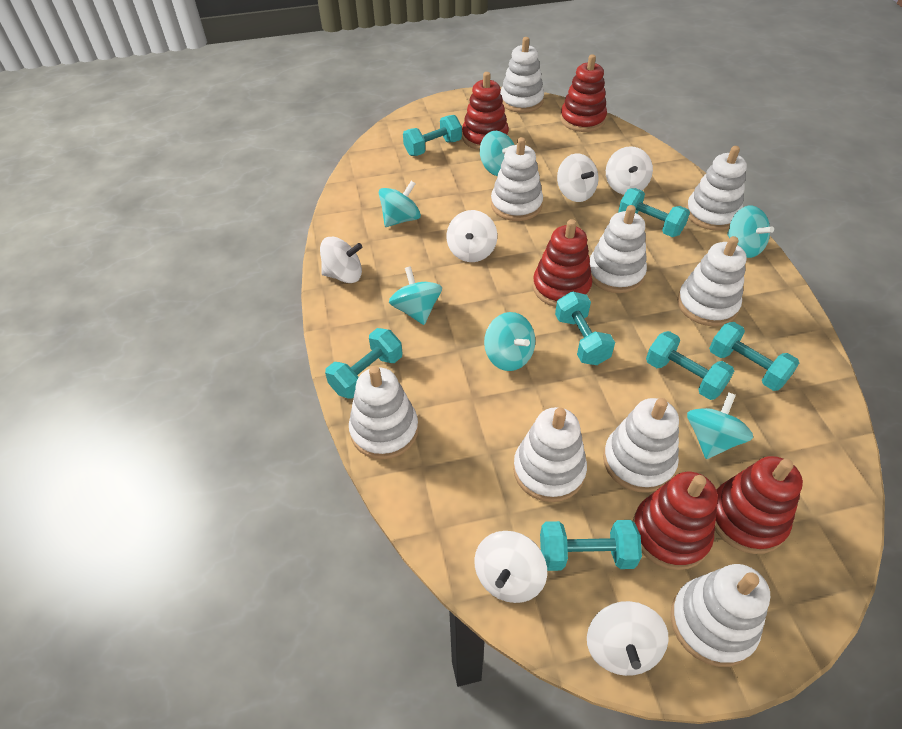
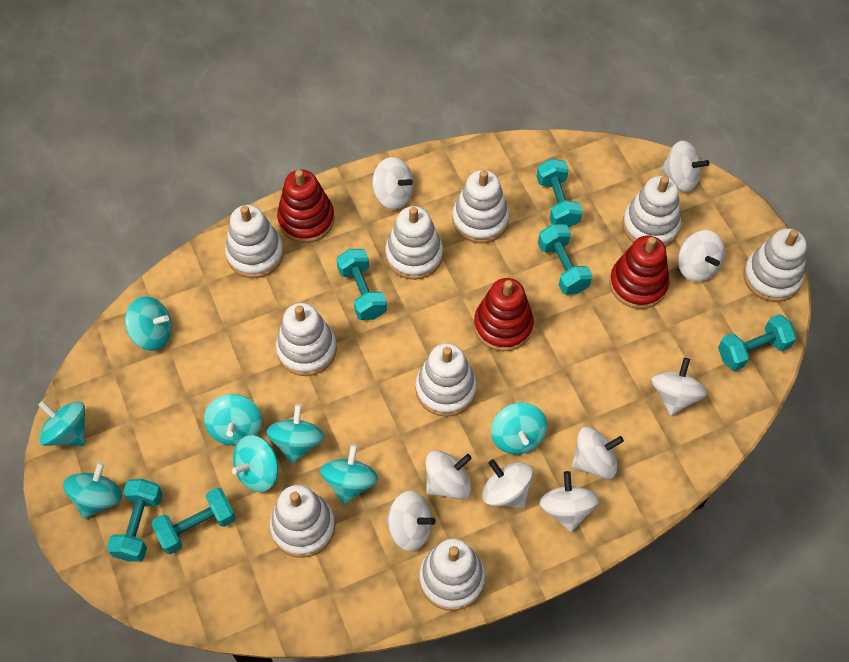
red stacking toy: [462,72,509,150] [533,219,592,307] [560,54,607,132] [633,472,718,570] [715,456,803,554] = 5 -> [277,170,335,243] [474,278,534,351] [609,235,670,309] = 3
turquoise dumbbell: [325,328,402,399] [403,115,462,156] [540,520,642,571] [555,291,615,365] [618,188,690,237] [646,331,734,400] [709,322,799,391] = 7 -> [107,479,163,561] [151,488,236,554] [336,249,387,320] [536,159,582,228] [538,224,593,294] [718,314,797,371] = 6
turquoise spinning top: [379,181,421,227] [389,266,442,325] [480,131,515,176] [484,312,535,371] [687,392,753,459] [727,206,774,258] = 6 -> [38,401,85,446] [63,462,122,519] [125,296,172,351] [204,394,262,446] [232,435,278,492] [267,404,324,464] [320,445,378,505] [491,402,547,455] = 8
white spinning top: [320,237,362,283] [447,210,497,262] [474,531,547,603] [557,153,598,202] [587,601,668,676] [606,146,653,195] = 6 -> [372,157,414,209] [386,491,436,551] [426,450,472,500] [482,459,533,508] [539,471,599,532] [572,427,624,479] [651,358,707,416] [660,141,709,192] [678,230,725,282] = 9

